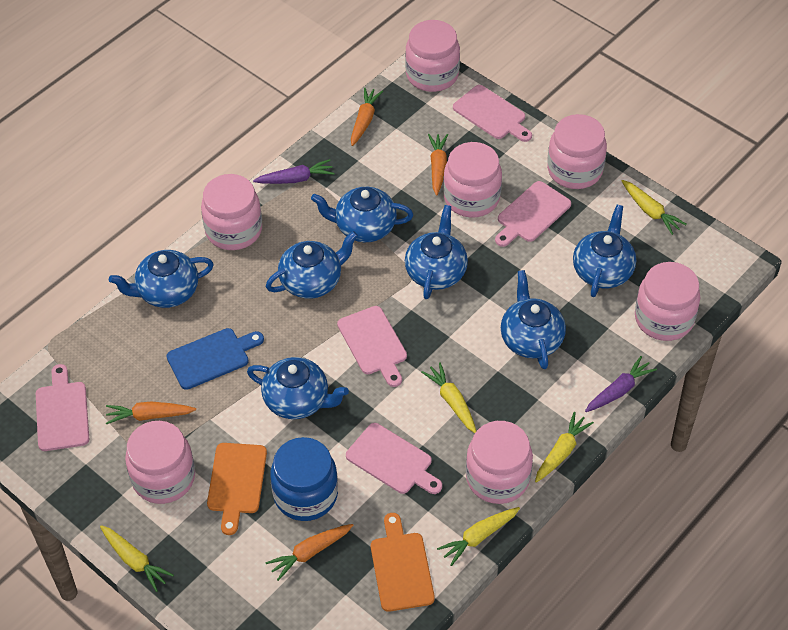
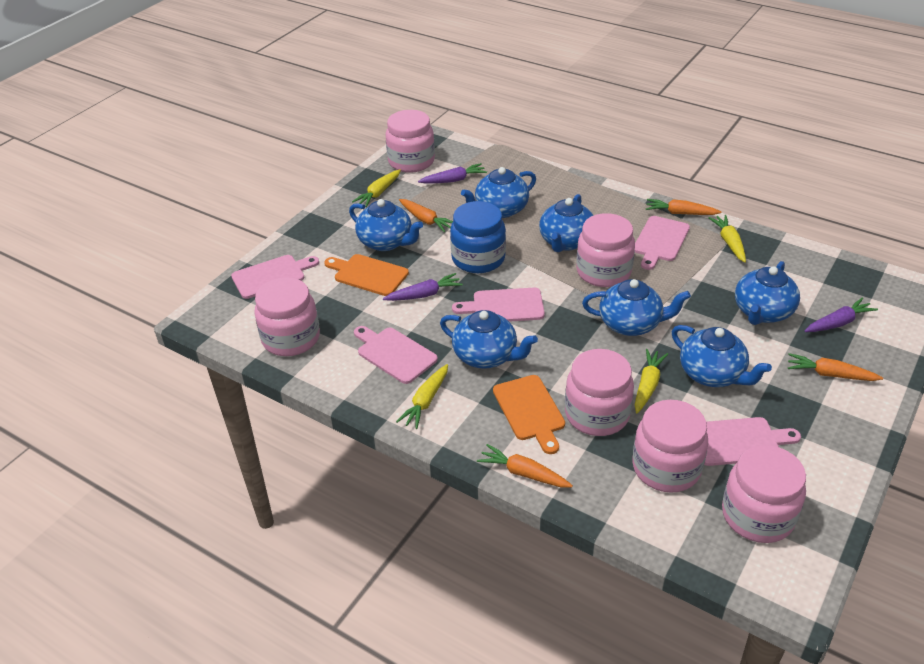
blue cutting board: [166,328,264,390] = 1 -> none = 0
pink jar: [125,421,195,504] [201,174,262,250] [405,20,460,92] [443,142,502,217] [466,421,533,504] [547,114,607,189] [635,262,700,341] = 7 -> [254,277,320,356] [385,110,435,173] [565,349,634,436] [576,213,635,287] [632,400,708,493] [722,445,806,543] = 6
purple carrot: [253,159,334,184] [585,356,657,412] = 2 -> [383,273,463,301] [418,163,487,183] [805,298,878,332] = 3
yellow carrot: [100,525,174,592] [421,362,476,433] [437,507,520,566] [535,412,594,483] [622,180,687,235] = 5 -> [352,169,401,207] [396,364,448,429] [635,349,668,413] [708,215,746,263] = 4

